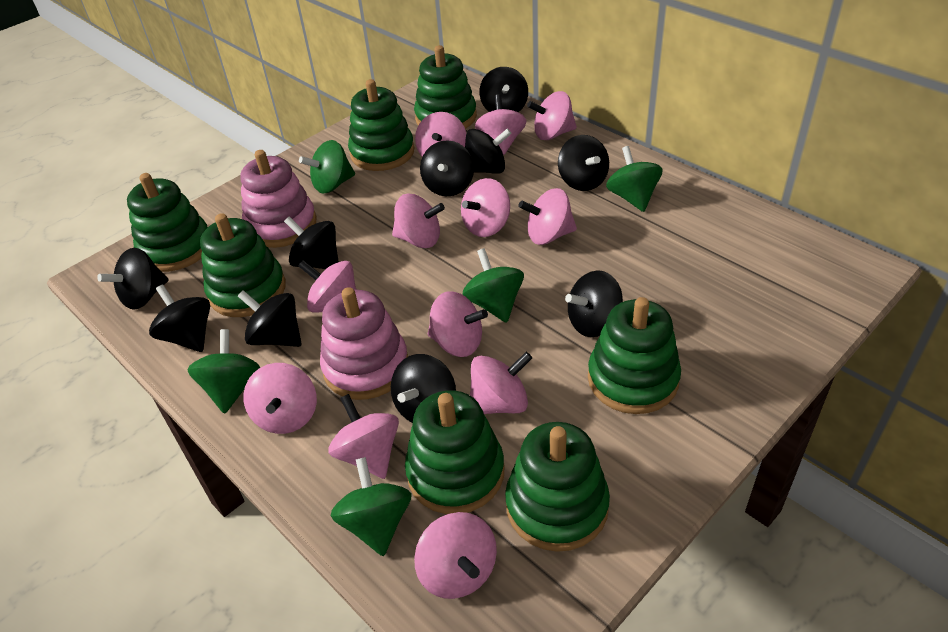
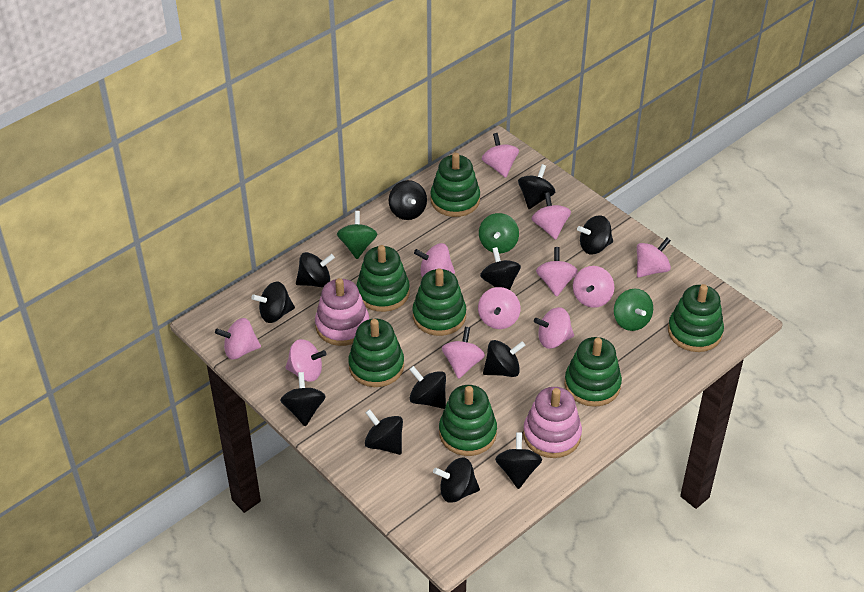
black spinning top: [97,248,169,310] [149,285,210,352] [238,290,302,347] [284,216,339,269] [391,354,456,423] [420,140,474,196] [465,128,512,174] [480,67,528,112] [558,135,609,191] [565,270,623,337] = 10 -> [251,282,295,323] [280,372,326,426] [296,252,335,288] [365,409,403,455] [389,180,427,220] [409,366,446,409] [433,458,480,503] [480,247,521,290] [483,340,525,377] [495,432,542,489] [518,164,555,209] [577,215,613,254] = 12
green spinning top: [187,329,260,414] [299,140,355,194] [330,457,412,556] [462,248,524,323] [606,146,663,212] = 5 -> [337,211,377,259] [479,213,519,253] [614,289,653,331] = 3
pink spinning top: [243,363,317,434] [298,260,356,312] [328,394,399,479] [392,194,445,248] [414,512,497,599] [415,112,466,157] [428,291,488,357] [461,178,510,237] [470,352,532,414] [475,94,527,155] [519,188,577,245] [527,91,577,140] = 12 -> [215,318,261,360] [285,339,326,382] [414,243,455,278] [442,327,485,379] [478,287,520,329] [482,133,519,178] [532,192,571,240] [534,307,574,349] [536,247,578,297] [573,266,614,308] [637,238,671,277] = 11

